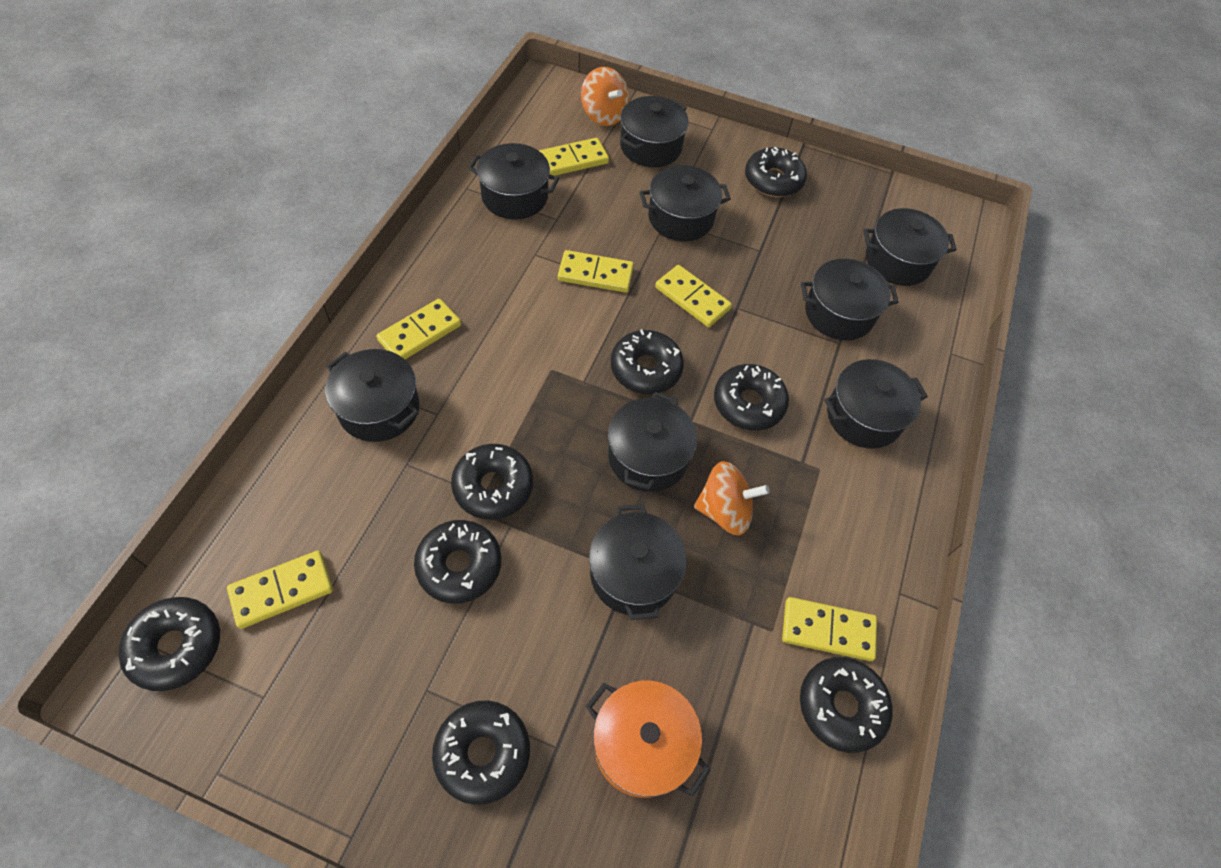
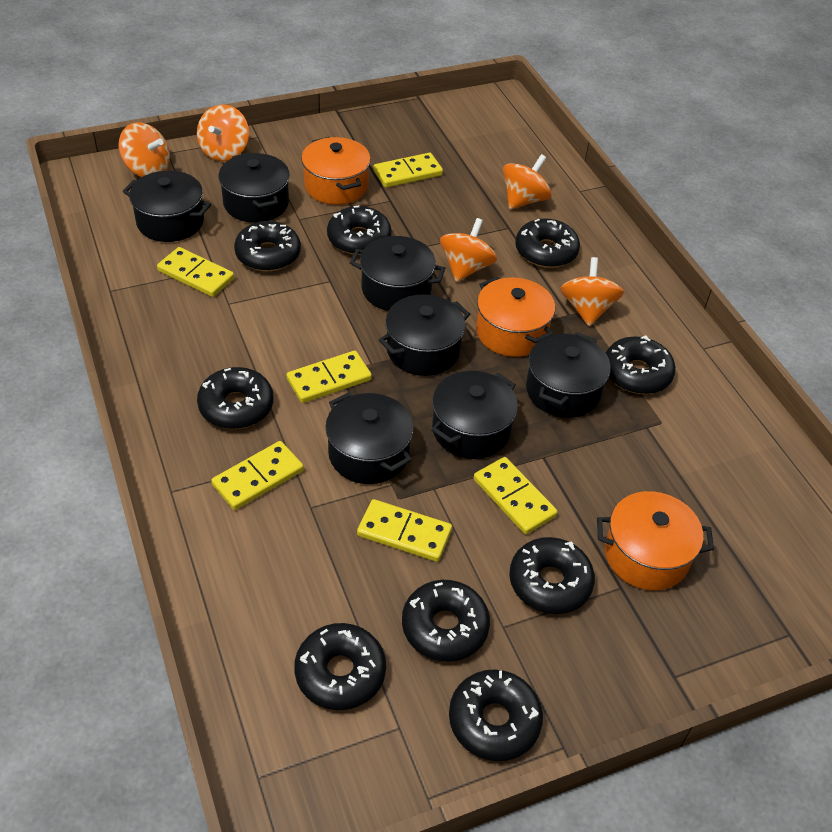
black donut: [118,597,220,691] [414,520,501,604] [432,700,530,805] [451,444,533,520] [611,329,684,394] [714,364,789,431] [745,147,807,197] [800,657,893,753] = 8 -> [197,367,273,429] [234,221,301,271] [294,623,386,710] [327,206,392,255] [402,580,490,662] [449,669,543,761] [509,537,595,614] [515,218,580,268] [606,336,676,394] = 9
black pot: [325,349,419,442] [468,143,559,219] [589,504,687,620] [608,392,697,492] [620,96,689,167] [639,165,731,241] [801,259,899,340] [824,359,928,448] [863,208,957,286] = 9 -> [123,171,211,242] [218,152,290,223] [325,392,414,484] [350,236,445,311] [379,294,470,376] [431,371,518,459] [526,332,611,418] = 7
orange pot: [586,680,710,798] = 1 -> [301,137,371,205] [476,277,555,357] [597,491,714,590] = 3
orange spinning top: [581,67,630,126] [694,461,770,535] = 2 -> [119,122,170,177] [197,104,249,161] [440,218,497,282] [503,154,552,209] [560,257,624,326] = 5

